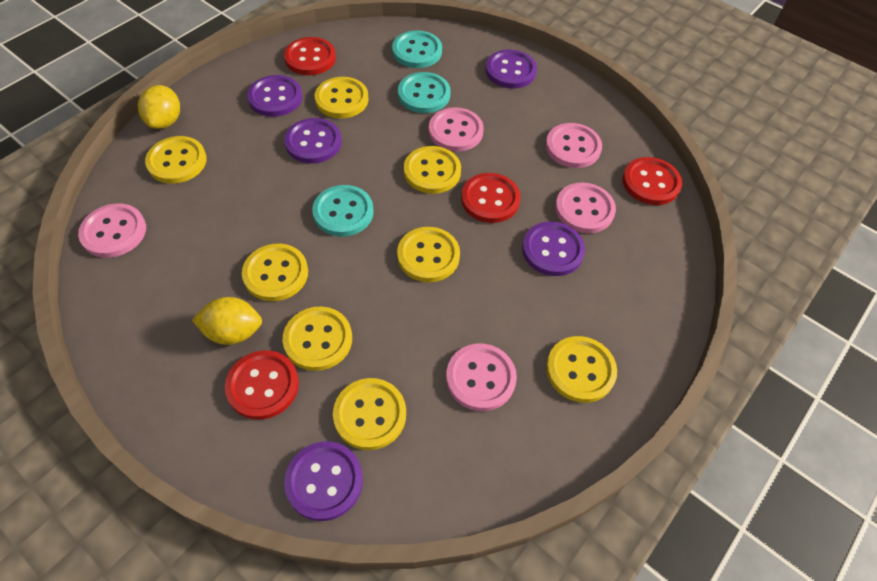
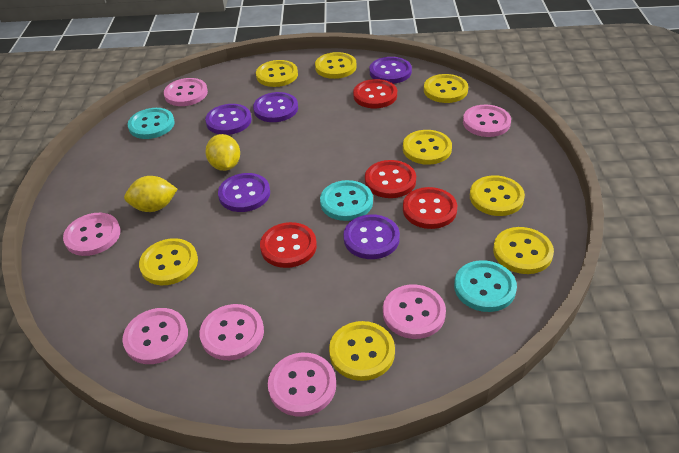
pink button: [78,203,146,258] [429,107,484,152] [446,344,517,411] [546,123,602,168] [555,183,616,233] = 5 -> [63,213,120,256] [122,308,188,364] [164,78,208,106] [200,304,264,360] [268,353,336,417] [383,284,446,339] [463,105,511,137] = 7

